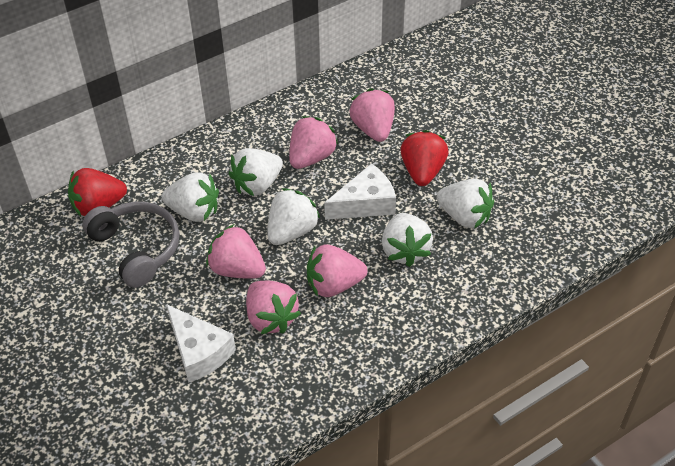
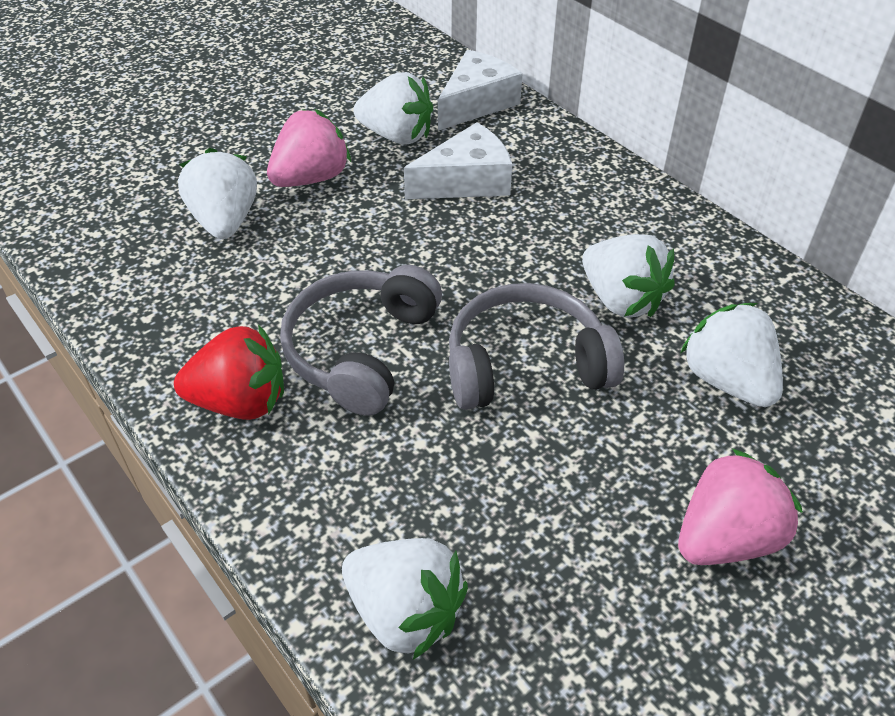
grey headphones: [82,202,179,288] = 1 -> [280,265,442,416] [449,283,624,410] = 2
pink strawberry: [206,224,266,279] [246,281,301,334] [289,116,338,169] [307,244,368,297] [350,88,395,142] = 5 -> [267,109,351,187] [678,449,803,565] = 2
red strawberry: [68,168,127,217] [400,130,448,186] = 2 -> [174,324,284,420] = 1

